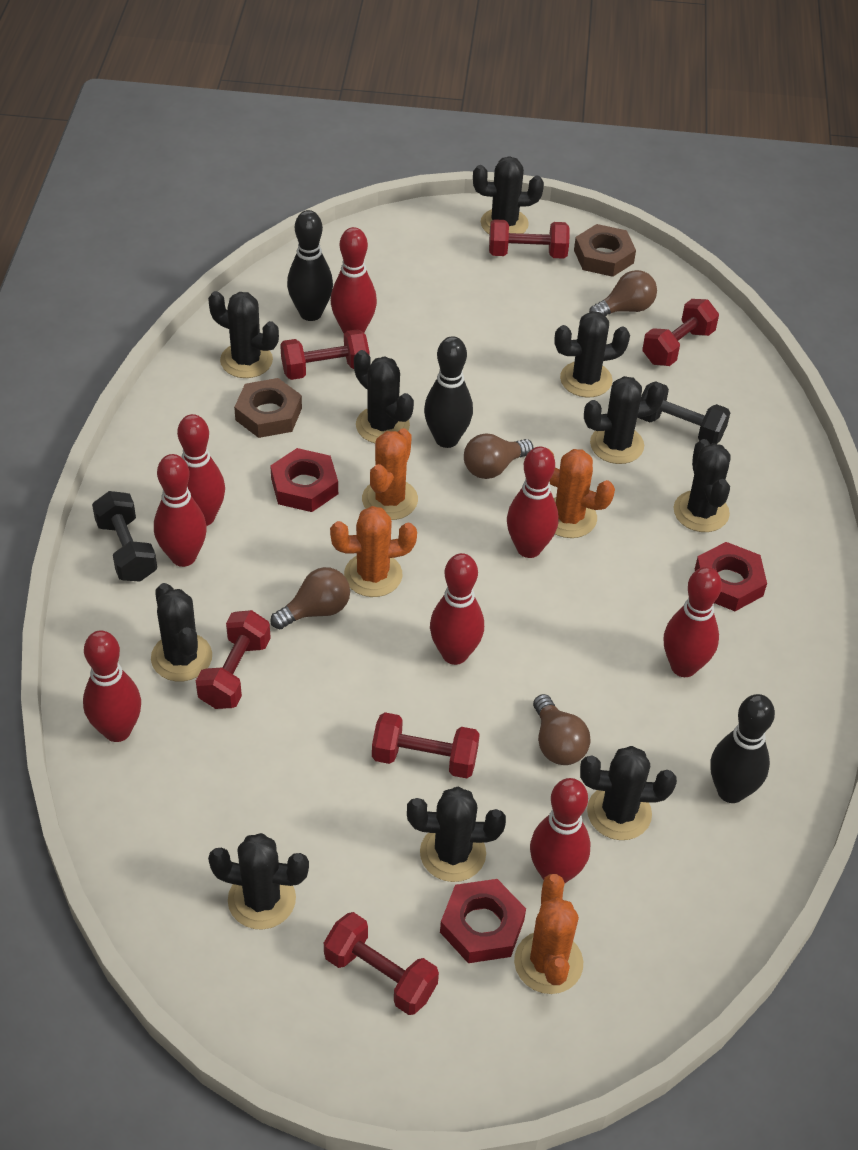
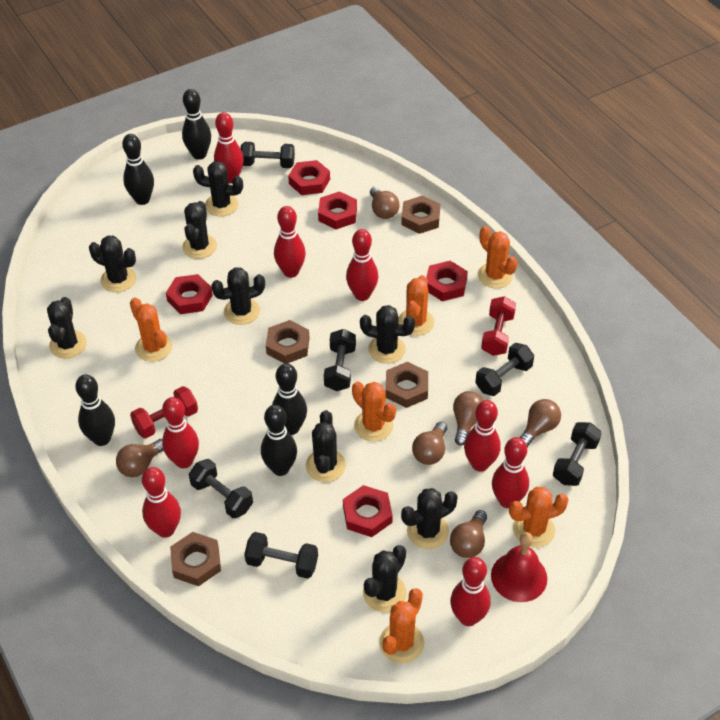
black bowling pin: [287,210,333,321] [424,336,473,448] [711,694,775,803] = 3 -> [75,374,115,446] [122,134,154,205] [182,89,211,160] [261,405,297,476] [272,363,307,435] = 5
black cactus: [151,583,212,681] [208,291,279,378] [208,833,309,930] [354,350,414,443] [407,787,506,882] [473,156,544,234] [555,311,630,397] [580,746,677,840] [584,376,665,464] [674,439,731,532] = 10 -> [47,297,87,359] [89,236,136,292] [182,201,217,259] [193,161,243,216] [211,267,265,325] [306,410,346,482] [360,305,415,364] [363,545,407,612] [401,488,458,549] = 9
black dumbbell: [92,491,157,582] [639,381,730,444] = 2 -> [189,459,253,518] [241,142,295,168] [244,532,318,579] [324,329,356,391] [475,343,534,396] [553,422,602,486] = 6
brown light bulb: [270,567,350,629] [464,433,533,479] [533,694,591,765] [589,270,657,316] = 4 -> [116,439,163,477] [370,187,400,219] [412,422,447,465] [450,510,487,558] [453,391,484,446] [520,399,561,447] = 6
brown nut: [234,378,302,438] [574,224,636,277] = 2 -> [170,532,221,586] [266,320,309,363] [385,362,428,408] [401,196,440,234] = 4
orange cactus: [330,506,417,597] [362,428,418,520] [514,874,583,994] [547,448,615,538] = 4 -> [130,297,172,362] [352,382,396,442] [379,588,424,663] [398,275,435,336] [478,226,518,288] [509,487,569,548] = 6
red bell: none = 0 -> [491,532,547,602] = 1
red dumbbell: [196,610,271,709] [280,329,369,380] [324,912,439,1015] [372,712,480,778] [489,219,570,259] [642,299,719,366] = 6 -> [130,386,198,438] [481,296,516,356] = 2
red nut: [270,448,338,512] [440,879,526,963] [695,542,767,611] = 3 -> [166,274,213,314] [288,160,330,195] [318,191,357,229] [343,485,393,537] [426,261,468,301] = 5

